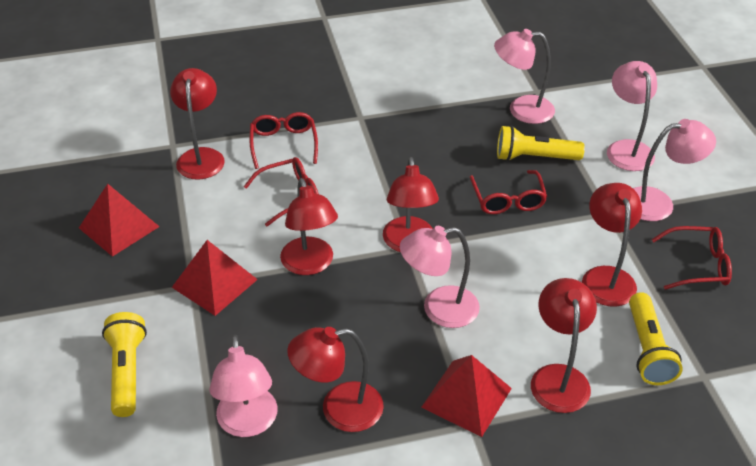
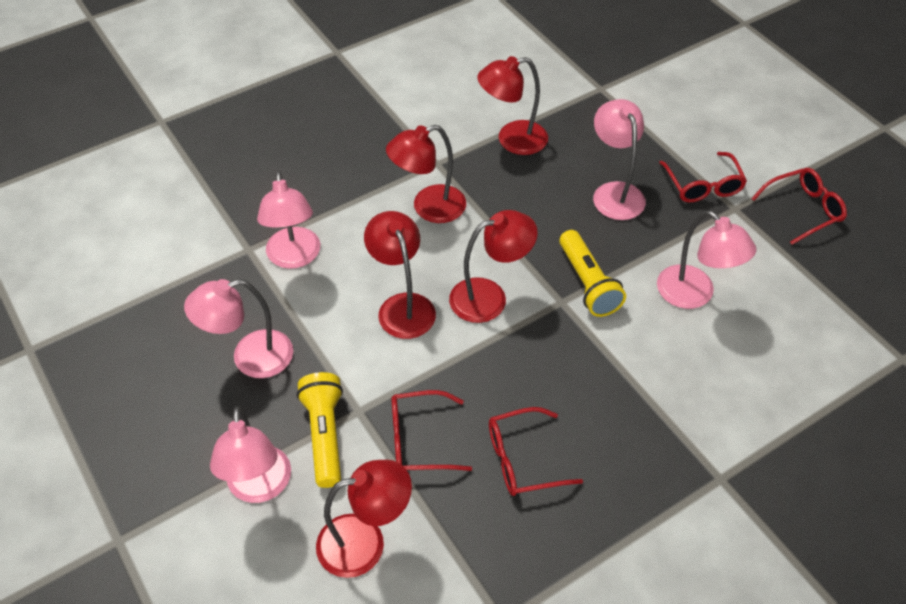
red lamp: [170,68,225,180] [280,178,338,275] [287,327,384,432] [383,157,439,252] [531,278,597,413] [582,183,642,307] = 6 -> [316,460,412,578] [364,211,436,339] [386,125,466,223] [449,210,538,323] [477,56,548,155] = 5
red pyramid: [79,184,160,257] [172,240,258,316] [421,355,512,437] = 3 -> none = 0
yellow flashlight: [102,312,147,417] [497,126,585,161] [629,292,683,385] = 3 -> [297,372,343,488] [559,230,626,317] = 2

